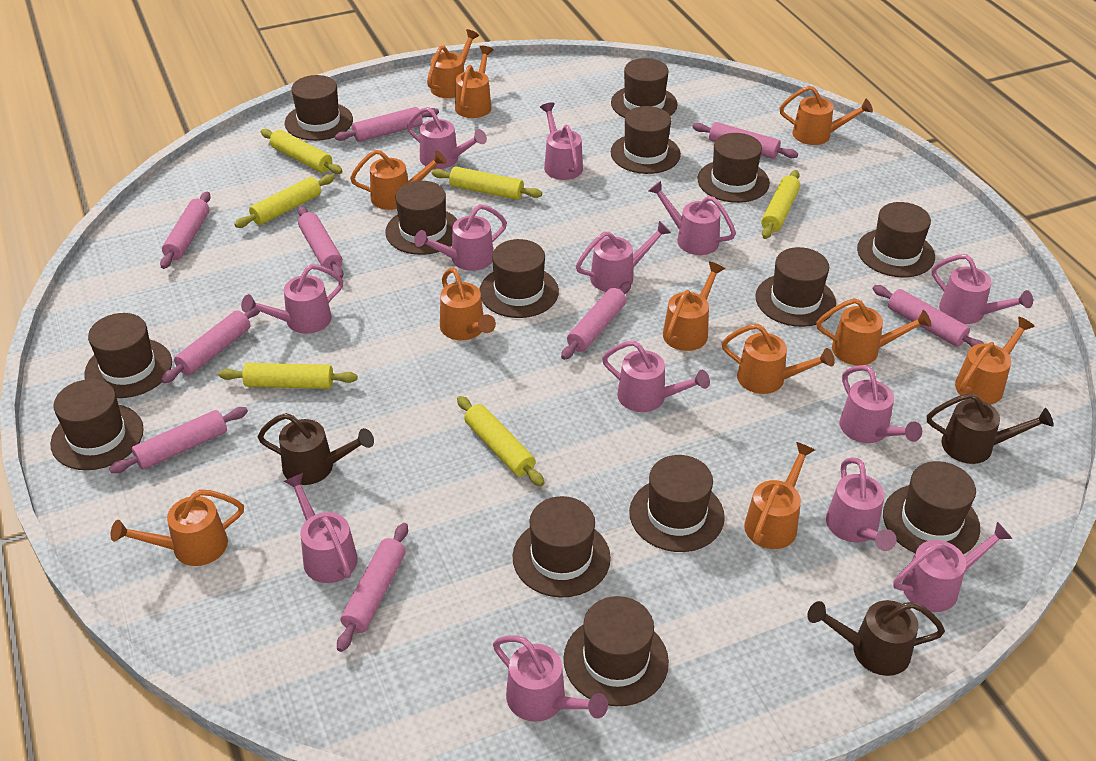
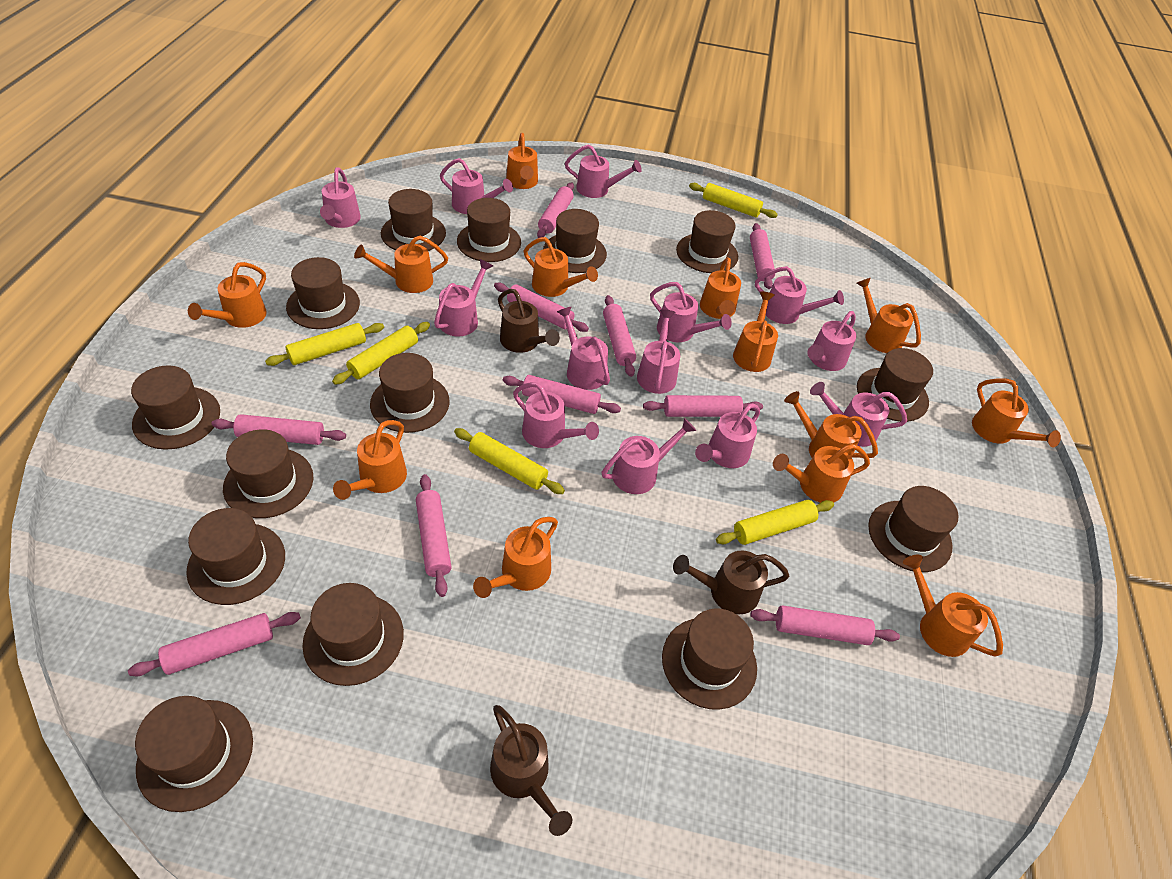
orange watering can: [111,489,244,566] [350,150,447,210] [427,29,479,98] [440,268,496,340] [455,46,493,118] [663,262,725,351] [722,324,835,394] [744,442,815,549] [779,86,873,145] [816,298,932,365] [955,316,1035,404] = 11 -> [188,262,267,328] [333,420,407,500] [354,236,448,293] [473,517,558,598] [506,133,538,189] [524,237,598,297] [700,257,741,319] [733,292,778,372] [773,444,870,503] [784,391,878,458] [857,278,921,353] [903,555,1003,657] [972,378,1061,447] = 13
pink rolling pin: [109,407,248,473] [160,191,211,269] [161,309,260,383] [298,206,344,278] [335,107,439,142] [337,523,408,652] [561,281,631,360] [692,122,798,159] [873,285,984,347] = 9 -> [128,612,301,676] [212,414,346,445] [416,474,452,597] [494,282,589,332] [503,375,621,414] [537,182,574,238] [603,295,636,377] [643,395,763,417] [750,223,775,289] [751,605,900,645] = 10
yellow rolling pin: [219,363,357,389] [234,174,334,228] [261,129,343,174] [432,166,542,200] [457,396,545,486] [761,170,800,239] = 6 -> [265,323,384,366] [332,322,430,385] [454,428,565,494] [689,183,778,218] [716,500,834,545] = 5

